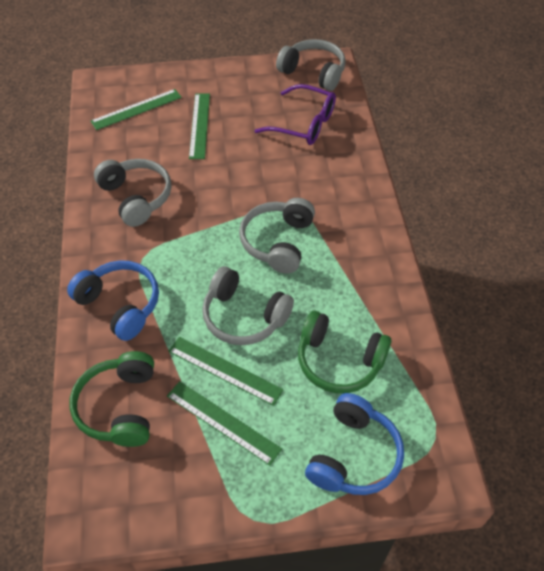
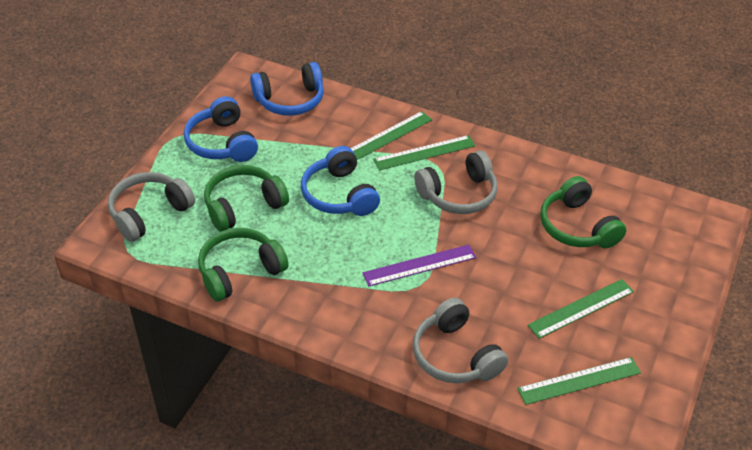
blue headphones: [67,260,159,341] [305,393,404,495] = 2 -> [184,96,258,162] [250,62,324,116] [301,146,380,216] = 3
green headphones: [70,351,154,447] [298,311,391,393] = 2 -> [198,228,289,302] [204,165,289,232] [540,176,626,248] = 3
grey headphones: [94,159,171,227] [202,266,294,345] [239,198,315,274] [276,39,346,91] = 4 -> [108,172,195,242] [413,298,508,383] [414,150,498,214] = 3
purple glasses: [254,84,336,145] = 1 -> none = 0
purple ruler: none = 0 -> [363,245,476,286] = 1

